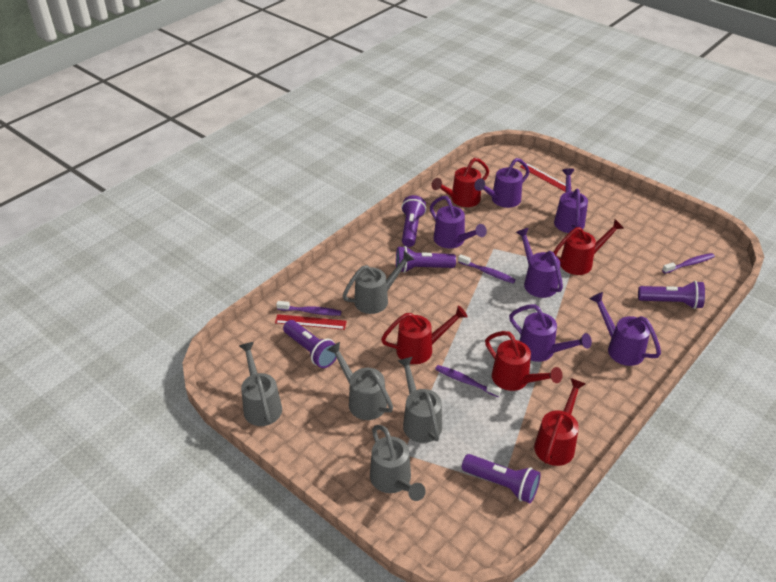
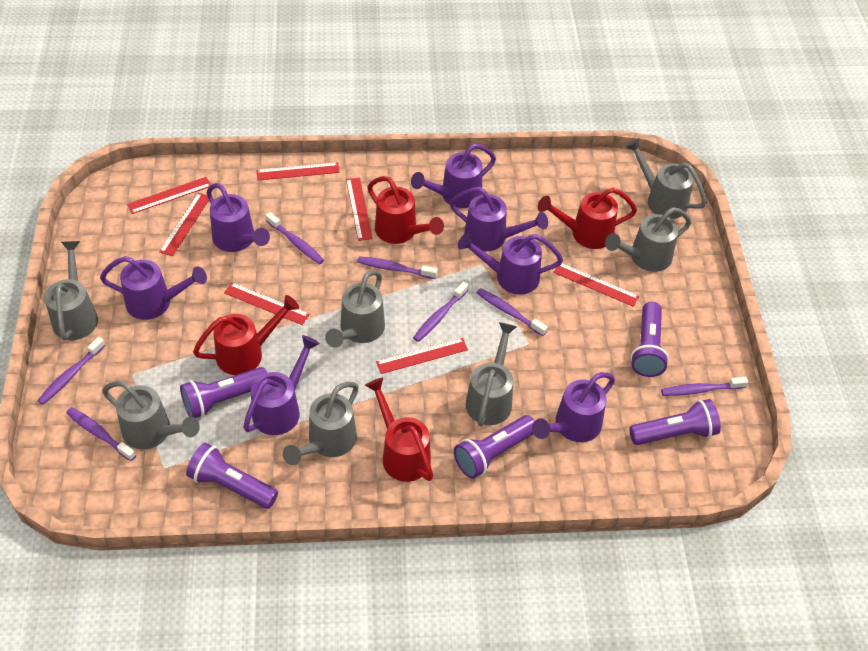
grey watering can: [239,342,282,426] [327,342,393,420] [343,251,415,314] [370,425,426,501] [398,357,442,443] = 5 -> [44,241,98,340] [102,381,200,449] [283,382,359,465] [325,270,385,348] [465,322,517,426] [605,207,691,272] [625,138,707,219] = 7
purple toothbrush: [276,301,341,316] [435,365,501,397] [458,254,516,283] [662,253,715,274] = 4 -> [37,337,105,405] [66,407,136,461] [266,212,324,264] [357,257,438,279] [413,282,468,342] [477,288,548,336] [661,377,748,396] = 7
purple watering can: [430,196,487,249] [474,158,530,208] [509,305,592,362] [516,228,563,298] [554,168,588,233] [590,292,661,366] = 6 -> [100,256,207,320] [207,183,270,252] [243,335,320,435] [411,144,496,208] [450,187,548,251] [458,233,563,295] [532,372,615,442] = 7
red ruler: [275,314,347,330] [520,163,572,192] = 2 -> [127,177,211,214] [159,193,209,256] [224,282,310,325] [256,162,340,180] [346,178,373,241] [376,338,468,374] [553,263,639,307] = 7
red watering can: [381,305,468,364] [432,158,489,207] [485,331,562,391] [534,378,586,466] [553,219,624,275] = 5 -> [193,295,299,375] [365,378,433,482] [368,176,444,244] [538,188,637,249] = 4

